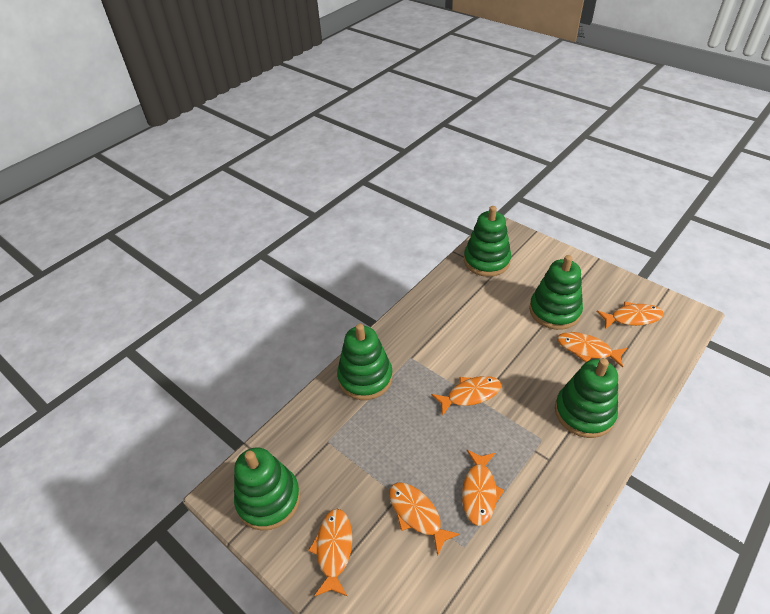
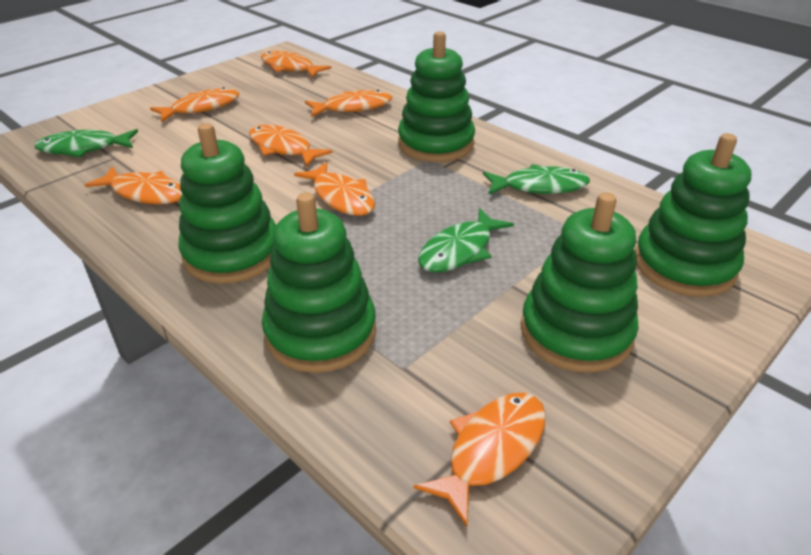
green fish: none = 0 -> [34,129,138,157] [418,208,514,272] [483,164,590,195] = 3
orange fish: [308,509,352,597] [389,482,460,556] [431,376,502,416] [462,450,504,526] [557,332,627,368] [596,301,664,329] = 6 -> [85,166,182,204] [150,87,239,122] [249,125,333,167] [261,51,331,78] [294,162,375,216] [305,90,392,117] [414,393,546,527] = 7

